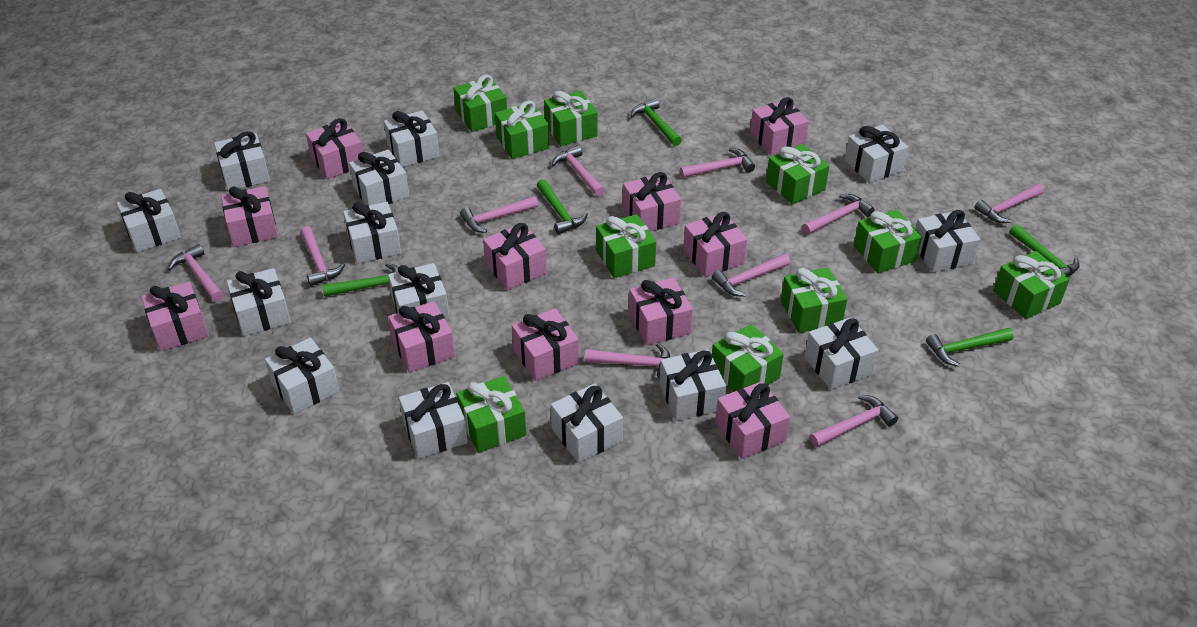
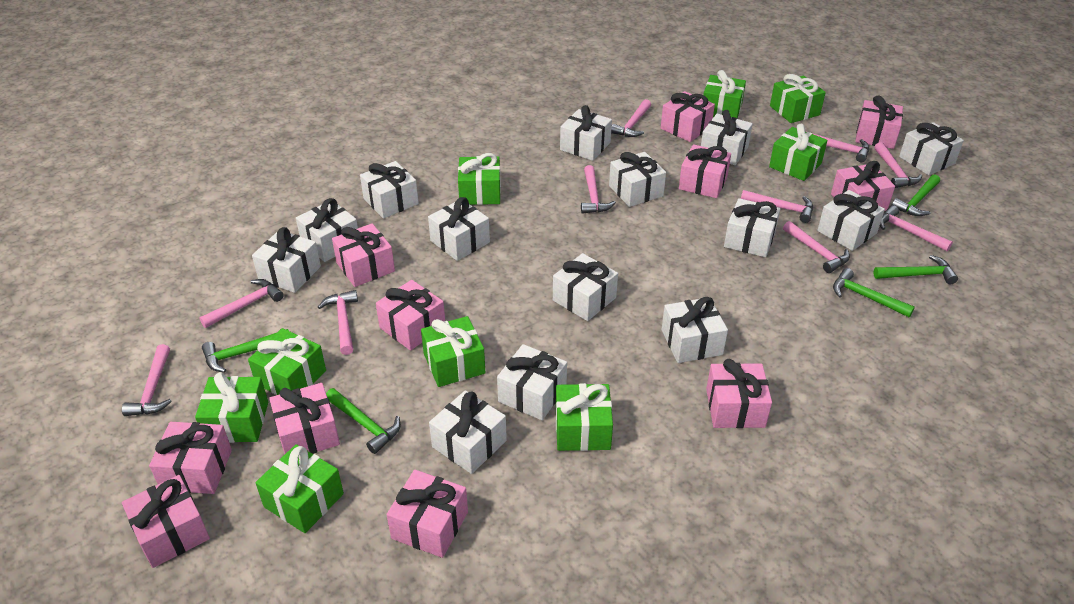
green gift: [453,74,507,132] [456,376,526,453] [495,100,549,159] [544,91,597,146] [596,214,656,278] [712,324,784,392] [766,144,829,205] [781,267,847,333] [854,210,922,273] [993,251,1070,319] = 10 -> [195,372,268,443] [248,328,326,395] [255,444,344,533] [421,316,486,387] [458,153,501,205] [556,383,613,451] [703,70,746,118] [769,124,827,181] [770,74,826,123] = 9

